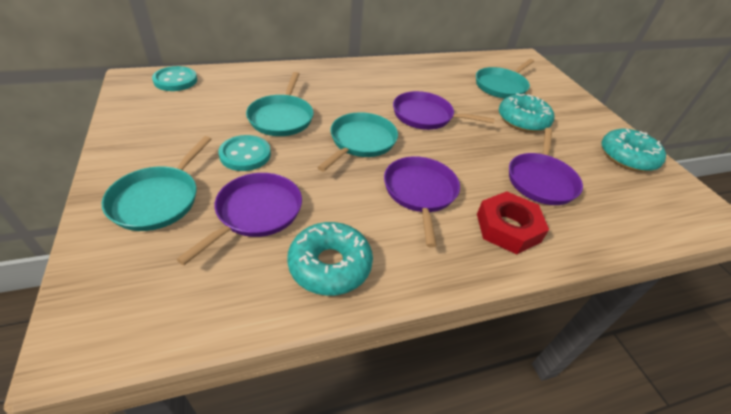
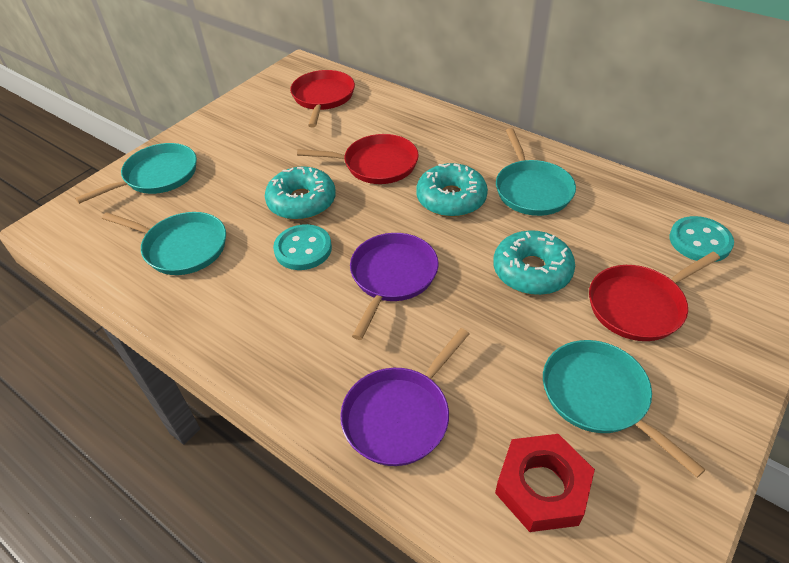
purple pan: [176,173,302,265] [384,156,460,248] [393,91,495,130] [509,128,583,205] = 4 -> [340,328,469,466] [350,233,439,340] = 2
red pan: none = 0 -> [290,70,355,127] [297,134,419,184] [589,252,720,341] = 3

